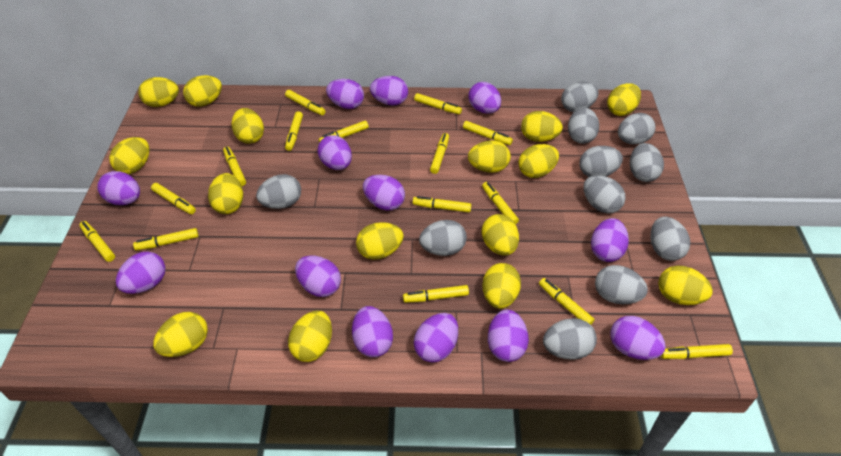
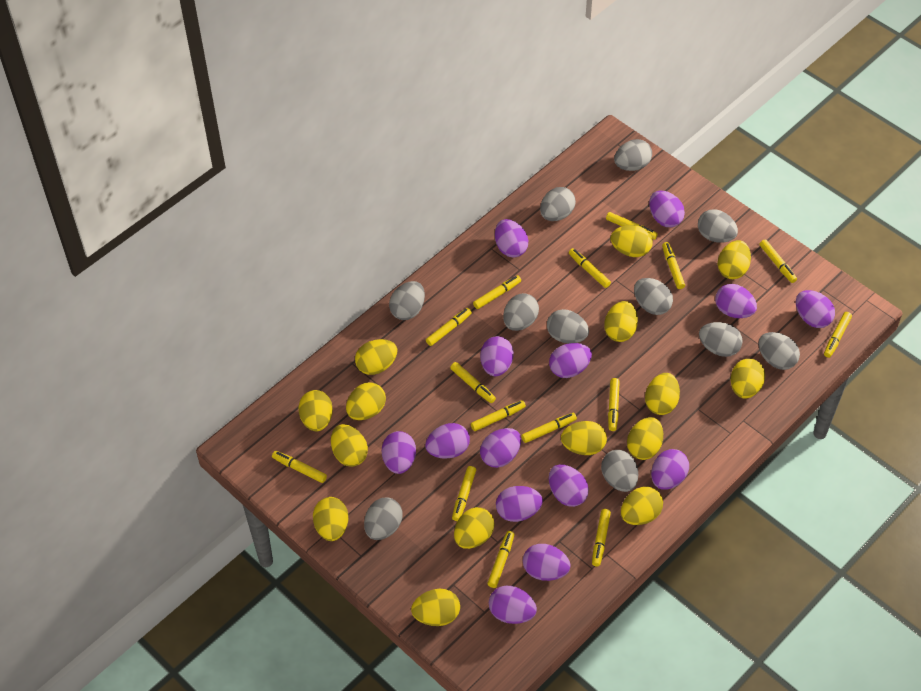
purple egg: [97,171,140,205] [116,251,165,294] [295,256,341,297] [317,135,352,170] [326,79,364,109] [352,306,393,357] [363,175,405,211] [370,76,408,105] [414,313,458,362] [468,82,501,114] [488,309,529,362] [591,218,629,262] [610,316,666,360] = 13 -> [382,431,416,474] [425,423,470,459] [480,336,514,376] [480,428,521,468] [489,586,537,624] [495,219,528,258] [496,486,543,522] [523,544,571,581] [549,343,592,378] [549,464,589,507] [649,191,685,227] [651,449,689,490] [715,284,757,318] [796,290,835,328] = 14

